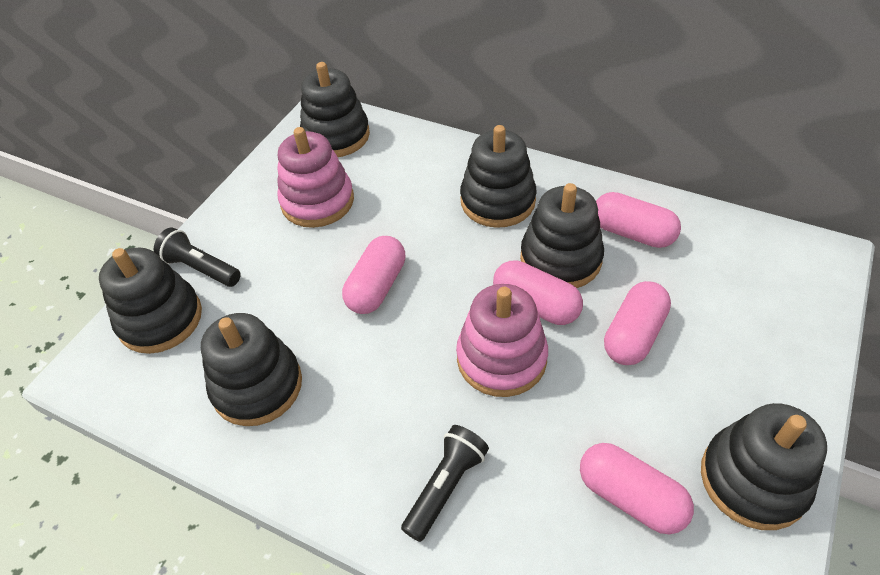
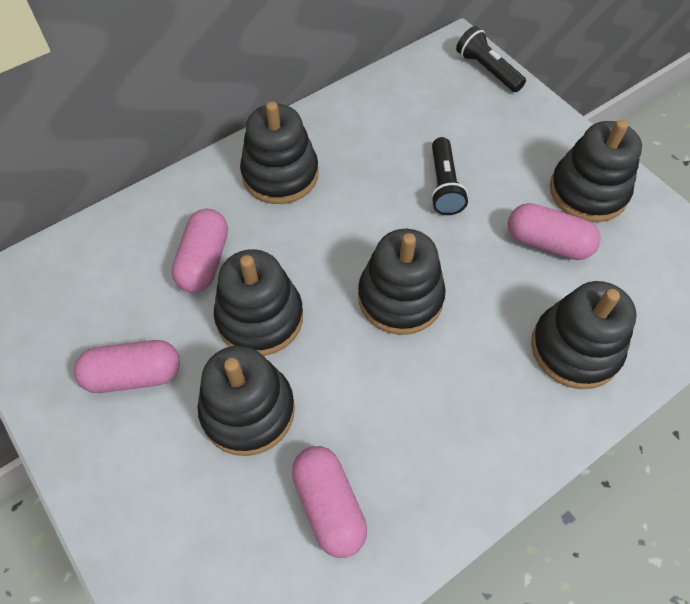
pink capsule: [342,236,405,314] [493,261,583,325] [580,443,694,534] [596,192,681,248] [604,281,671,365] = 5 -> [74,340,180,393] [172,209,228,293] [292,446,367,558] [508,203,601,260] = 4
pink stacking toy: [277,127,354,228] [456,284,548,397] = 2 -> none = 0

